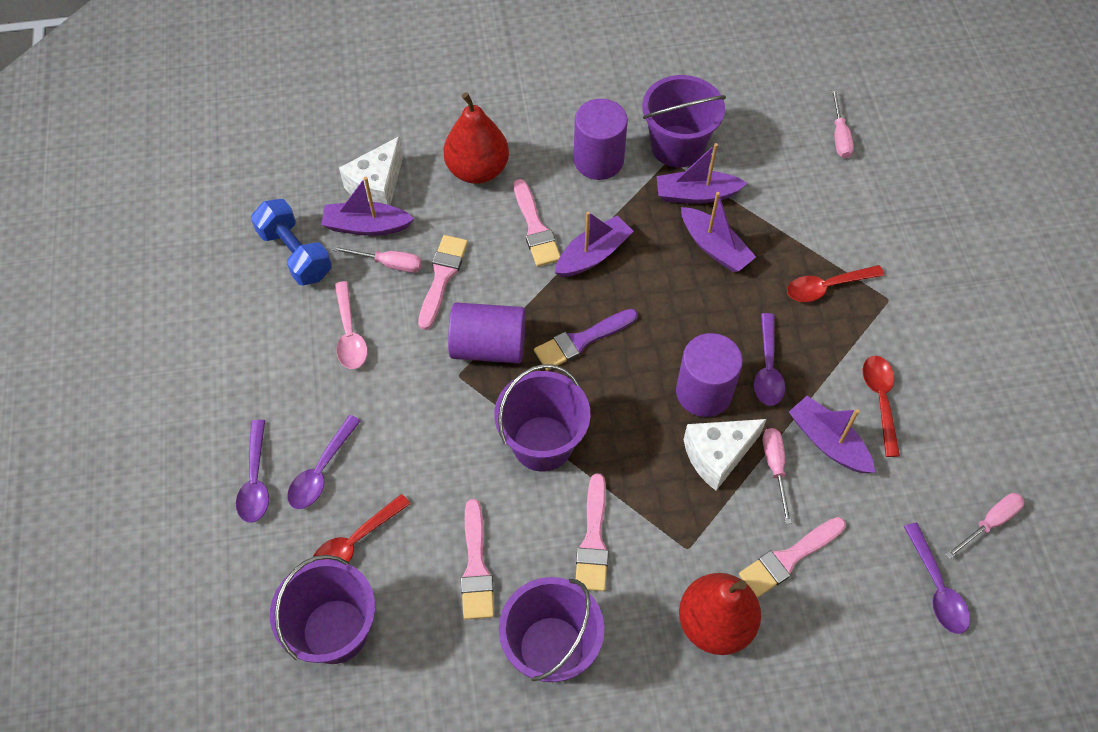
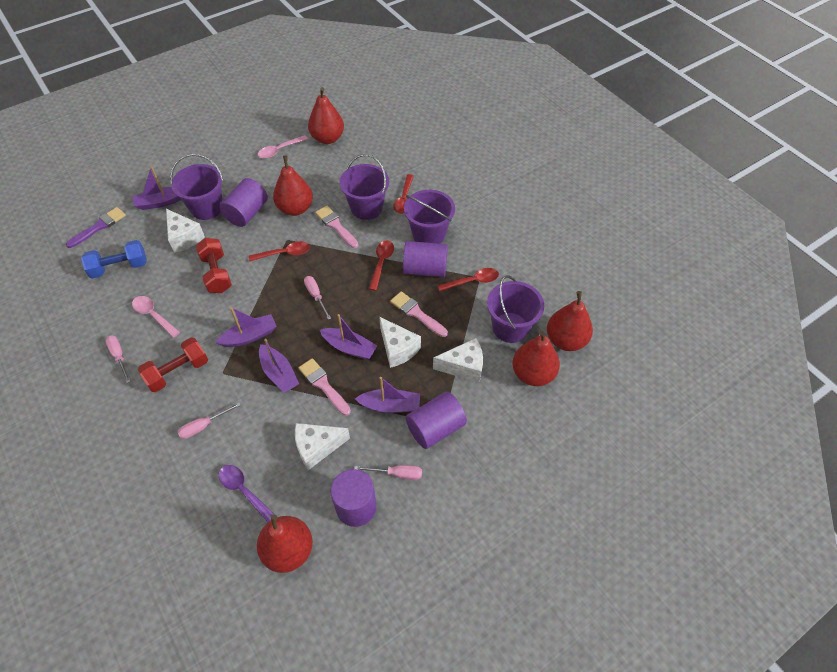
pink brush: [418,235,468,330] [461,499,494,620] [514,179,560,267] [576,473,609,591] [739,517,846,598] = 5 -> [298,358,351,416] [315,206,359,248] [390,291,448,337] = 3
pink spoon: [335,281,368,369] = 1 -> [132,296,180,338] [258,135,308,159] = 2
purple cylinder: [448,302,526,363] [574,99,628,180] [676,333,743,417] = 3 -> [220,178,268,227] [330,469,377,527] [403,241,448,277] [406,392,467,449] = 4
purple spoon: [236,420,269,523] [287,415,361,509] [754,313,785,406] [904,522,970,634] = 4 -> [219,465,275,522] = 1
red dumbbell: none = 0 -> [138,338,208,392] [196,238,232,293] = 2
red pear: [443,92,509,184] [679,573,761,655] = 2 -> [257,515,313,573] [273,155,313,216] [308,87,344,144] [512,331,560,386] [547,291,593,351] = 5
red spoon: [313,494,411,562] [787,265,884,302] [863,356,900,457] = 3 -> [249,241,310,261] [369,241,394,291] [393,174,414,214] [438,268,499,292] = 4
white cheese: [339,136,403,205] [683,419,767,491] = 2 -> [166,209,205,253] [295,423,350,470] [379,317,421,368] [433,338,483,383] = 4

